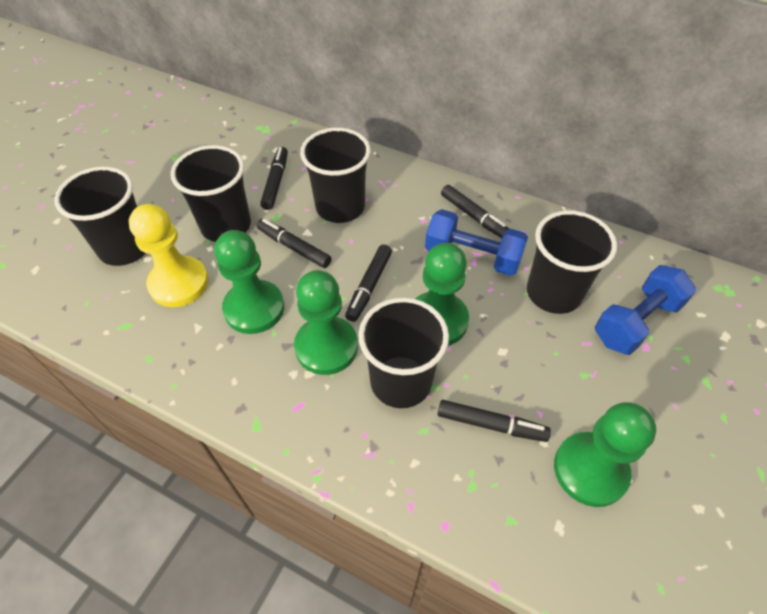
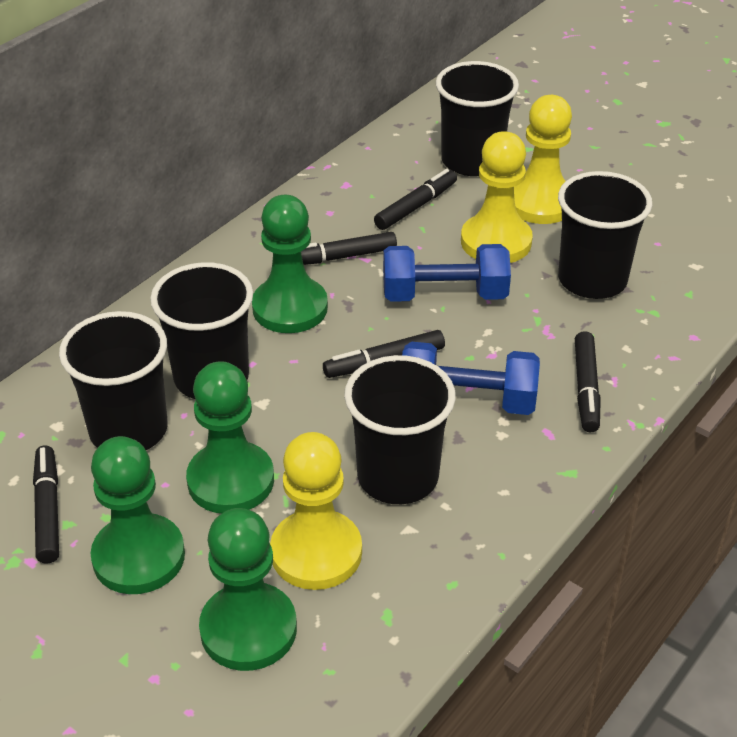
yellow pawn: [129,204,209,307] = 1 -> [270,432,362,590] [461,131,533,263] [514,95,572,224] = 3

